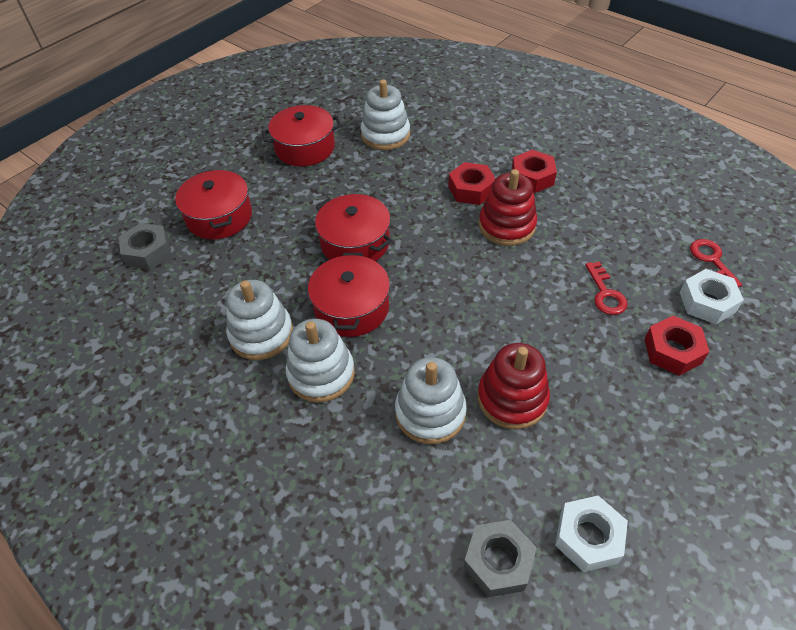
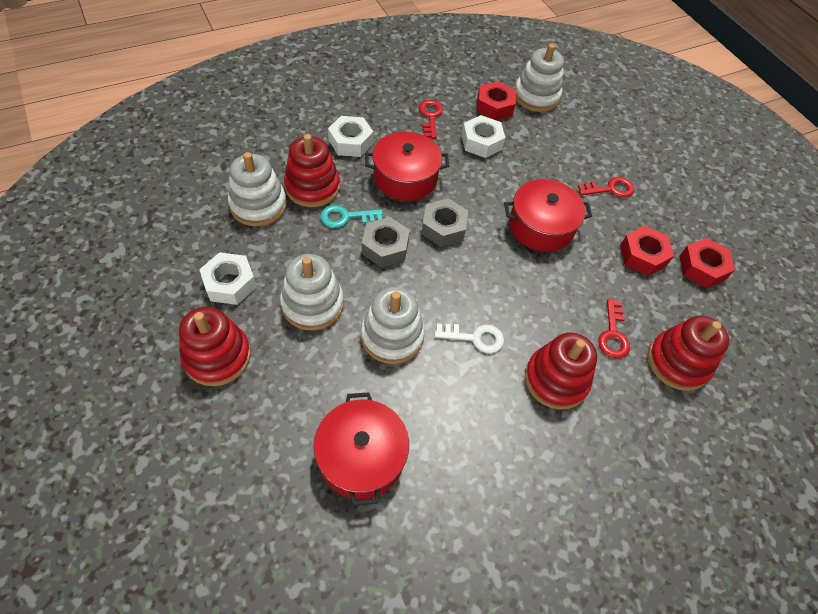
red key: [585,262,628,315] [690,239,742,287] = 2 -> [418,100,443,138] [578,177,634,198] [598,299,630,358] = 3
red pot: [175,169,252,239] [262,105,342,166] [308,253,390,337] [315,194,392,261] = 4 -> [314,392,409,506] [365,131,449,201] [504,179,592,252] = 3
red stacking toy: [478,343,550,429] [479,169,537,246] = 2 -> [179,306,251,386] [284,134,340,207] [525,332,597,410] [648,316,729,391] = 4
turquoise key: none = 0 -> [320,205,383,228] = 1
white key: none = 0 -> [434,324,504,353] = 1
white nut: [555,496,628,572] [680,269,744,324] = 2 -> [199,252,256,305] [328,116,374,157] [462,115,505,158] = 3

